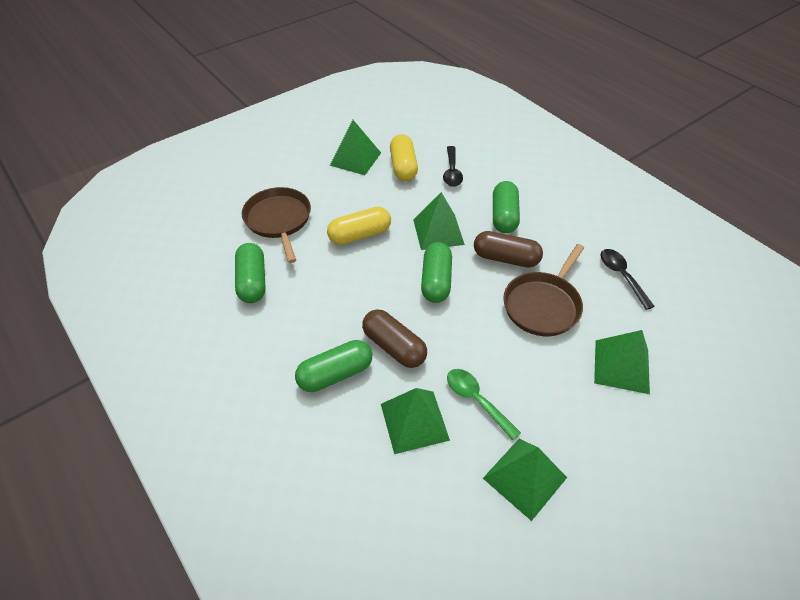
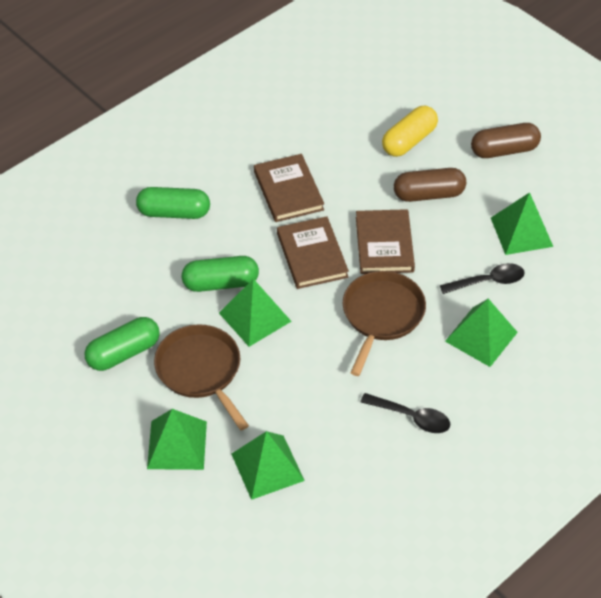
brown book: none = 0 -> [254,154,324,222] [277,216,349,289] [356,209,415,274] = 3
green capsule: [235,243,266,303] [295,340,372,392] [421,242,452,303] [493,181,520,233] = 4 -> [85,317,160,371] [136,187,210,219] [181,256,259,292] = 3
green spoon: [447,369,521,441] = 1 -> none = 0
yellow capsule: [327,207,391,245] [390,134,418,181] = 2 -> [382,106,438,157] = 1

